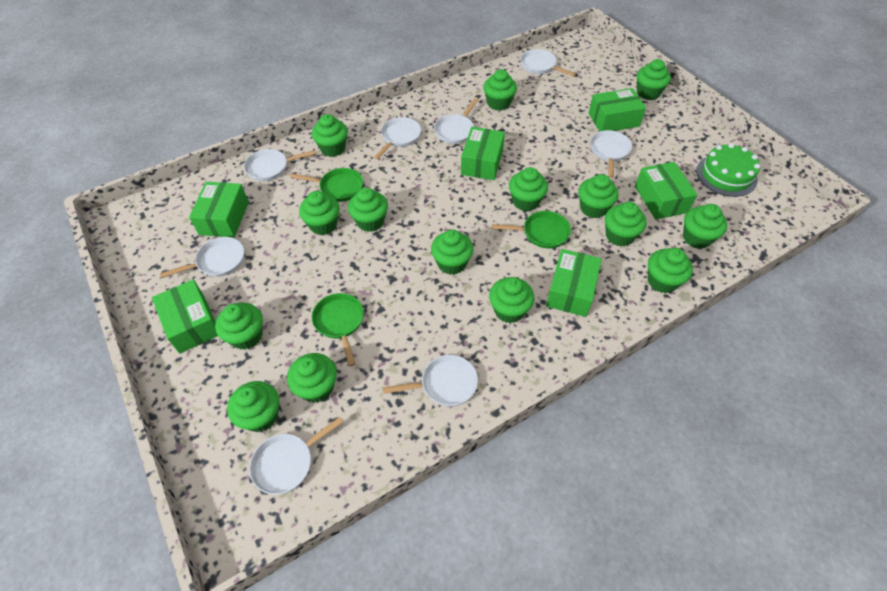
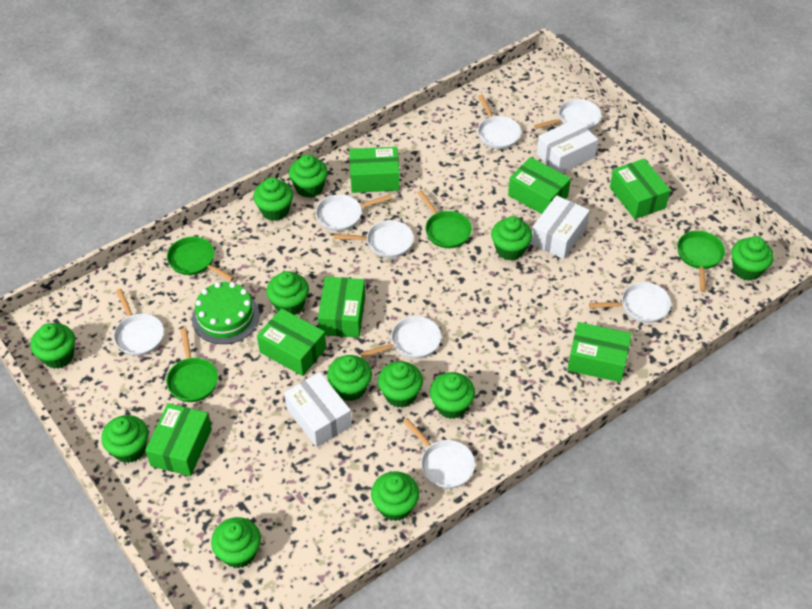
green box: [152,280,218,354] [189,182,249,237] [461,127,505,180] [546,249,602,317] [589,88,646,132] [635,162,698,219] = 6 -> [145,403,212,476] [257,308,326,376] [318,277,365,338] [349,147,400,193] [508,157,571,214] [567,322,632,382] [610,159,670,219] = 7
green cupcake: [215,303,263,350] [227,381,279,432] [287,353,337,403] [299,191,340,235] [312,114,348,157] [348,188,388,232] [431,230,473,275] [483,69,517,111] [489,277,534,323] [509,167,548,211] [578,174,618,218] [605,202,647,246] [637,59,671,100] [648,248,693,293] [683,204,727,249] = 15 -> [31,323,75,369] [101,415,148,463] [211,517,261,568] [253,177,293,221] [266,271,309,315] [289,154,328,198] [327,355,372,401] [371,471,419,521] [378,361,423,408] [430,372,475,419] [491,216,532,260] [731,236,774,281] = 12
green pan: [290,168,363,202] [312,293,364,367] [492,211,571,248] = 3 -> [166,328,218,402] [167,236,234,281] [417,190,472,248] [677,231,725,292] = 4
white box: none = 0 -> [284,372,352,447] [531,195,590,259] [537,119,598,173] = 3

